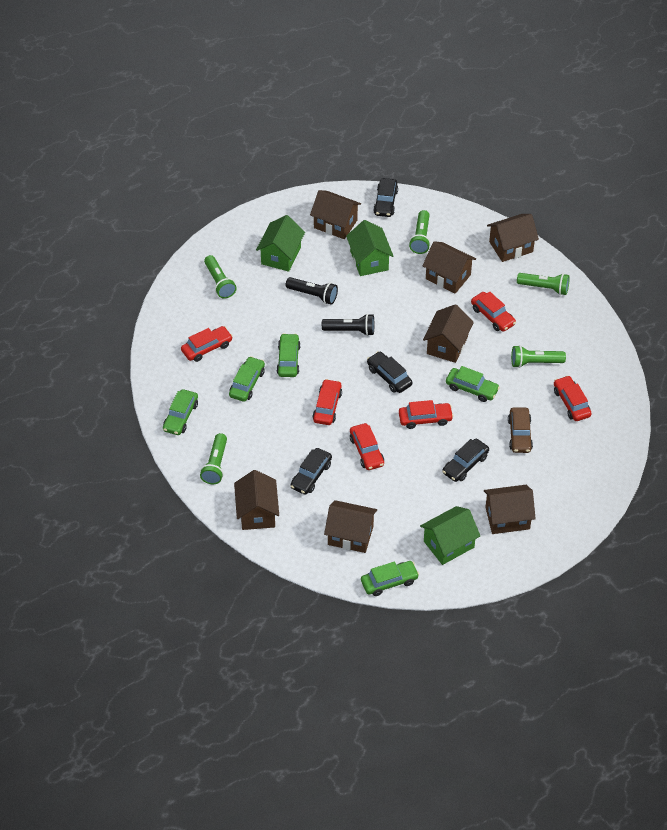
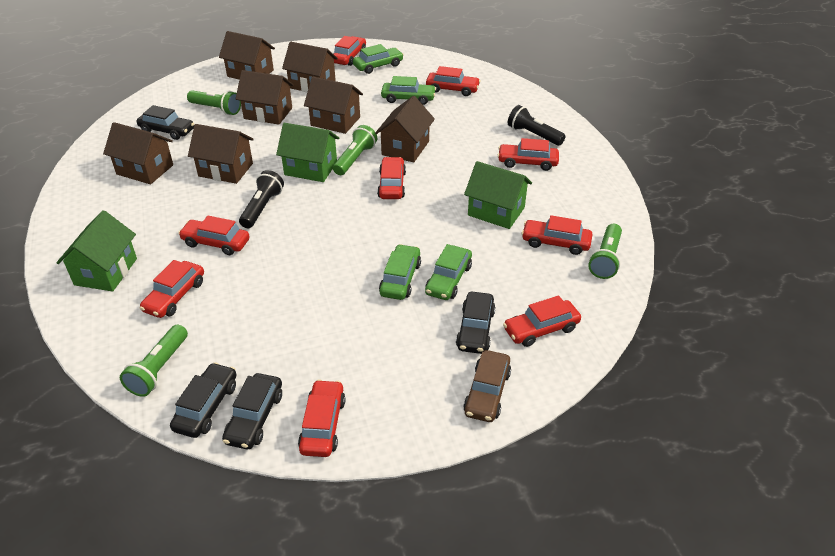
green car: [163,389,198,435] [229,356,265,402] [277,333,301,377] [361,561,419,596] [446,366,500,402] = 5 -> [353,44,404,74] [379,244,421,300] [381,76,436,105] [425,244,472,300] = 4
green flashlight: [200,433,227,484] [204,255,237,298] [409,210,431,254] [511,345,566,368] [517,273,570,295] = 5 -> [120,325,188,397] [187,90,241,115] [333,125,377,175] [588,224,622,279] = 4
red car: [181,326,233,362] [313,379,342,425] [350,423,384,470] [399,400,454,429] [471,291,516,332] [554,375,592,421] = 6 -> [139,260,204,318] [178,216,250,255] [298,380,345,457] [334,36,366,66] [377,157,406,199] [426,66,481,96] [498,138,559,171] [503,295,581,347] [521,215,592,255] = 9

